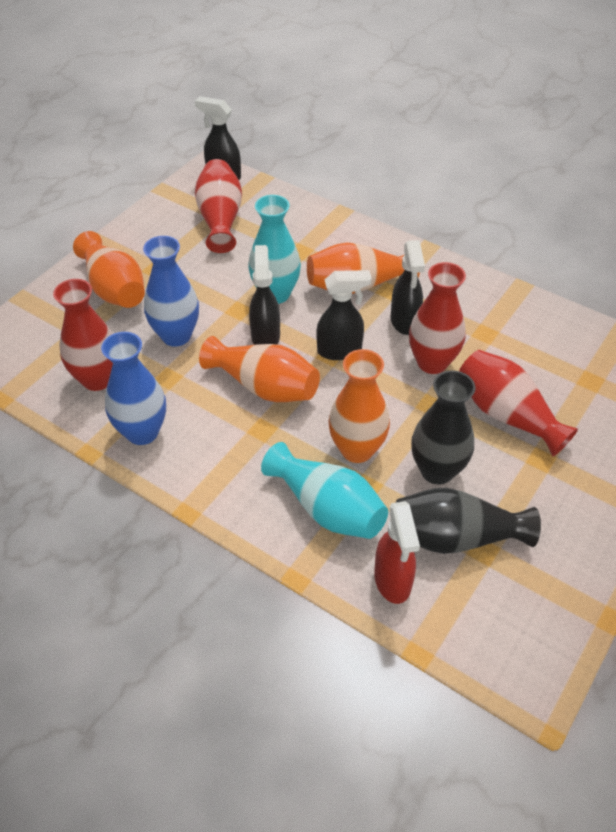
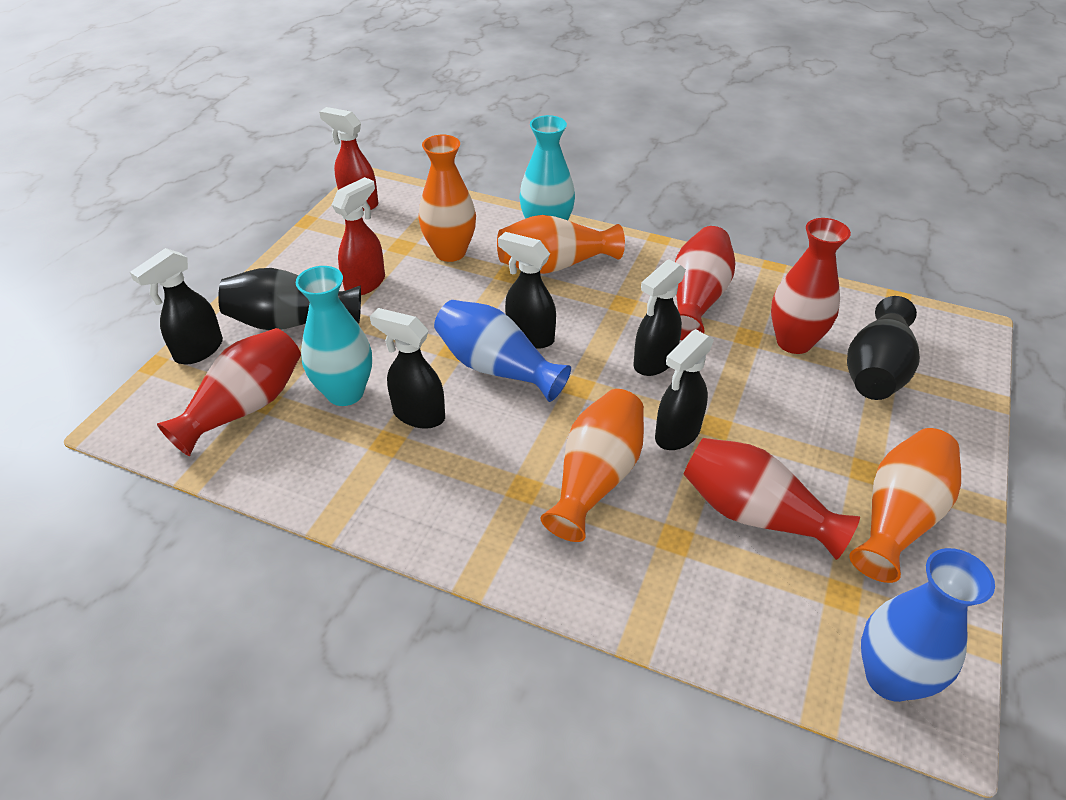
black spray bottle: [195,96,241,180] [249,245,280,345] [317,270,372,360] [391,240,425,335] = 4 -> [130,248,223,364] [370,308,445,429] [498,232,556,348] [633,259,686,376] [655,329,714,450] = 5
red spray bottle: [374,501,420,604] = 1 -> [319,107,378,211] [332,177,385,295] = 2

